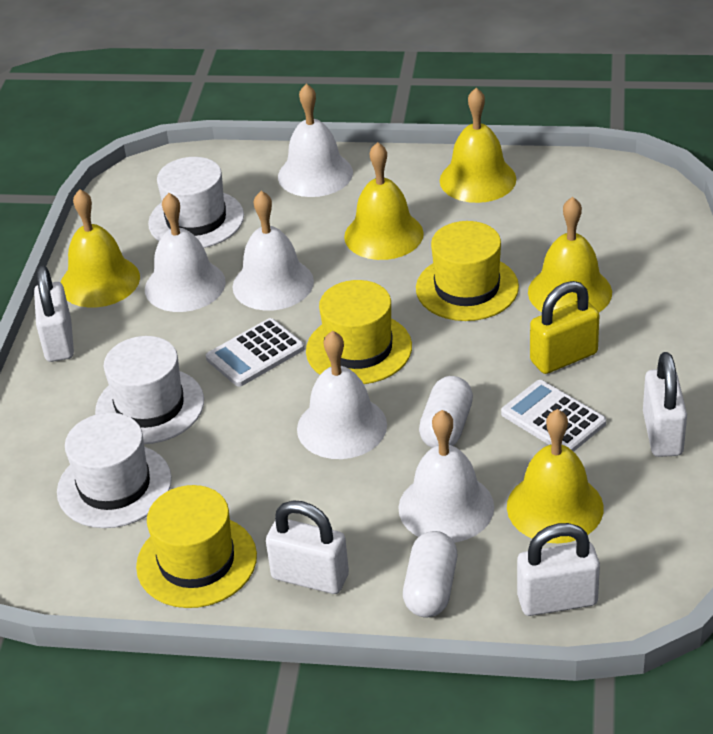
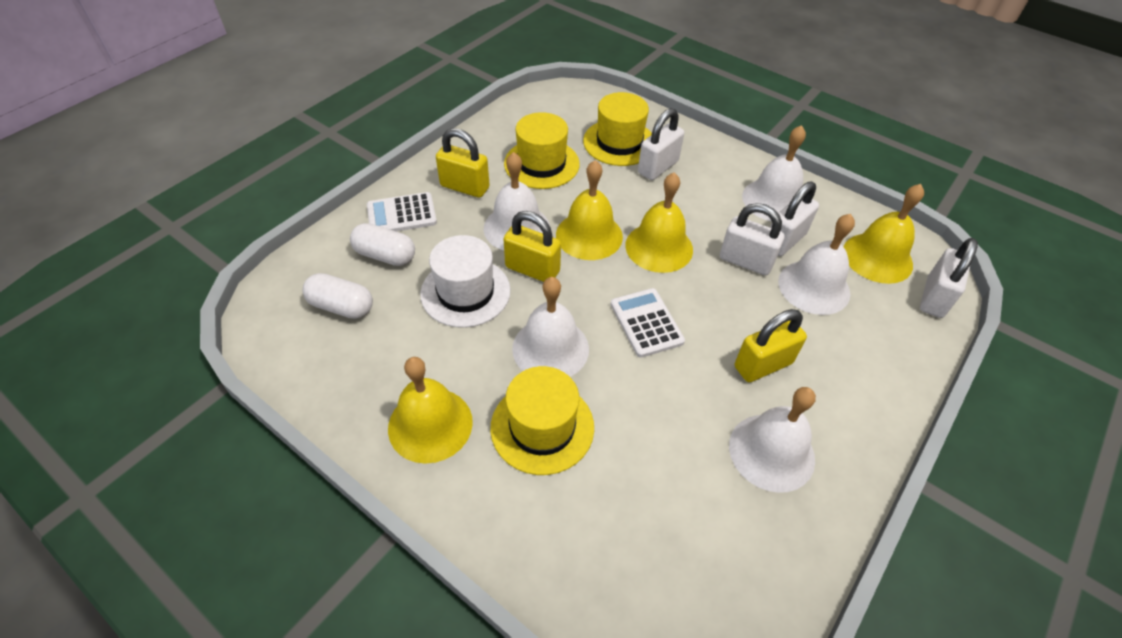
white hat: [57,413,172,528] [95,336,204,444] [148,157,244,248] = 3 -> [420,235,511,328] = 1
yellow bell: [60,189,140,308] [344,142,424,260] [440,88,516,203] [507,409,604,543] [528,197,612,312] = 5 -> [388,357,473,464] [556,160,623,260] [625,173,693,273] [844,184,924,284] = 4
yellow padlock: [530,281,600,374] = 1 -> [436,128,490,198] [503,211,561,282] [735,309,807,382] = 3

